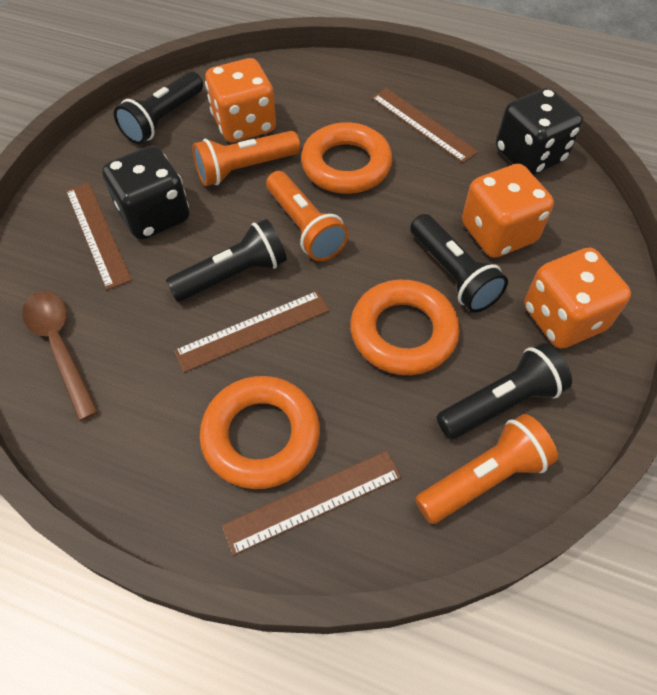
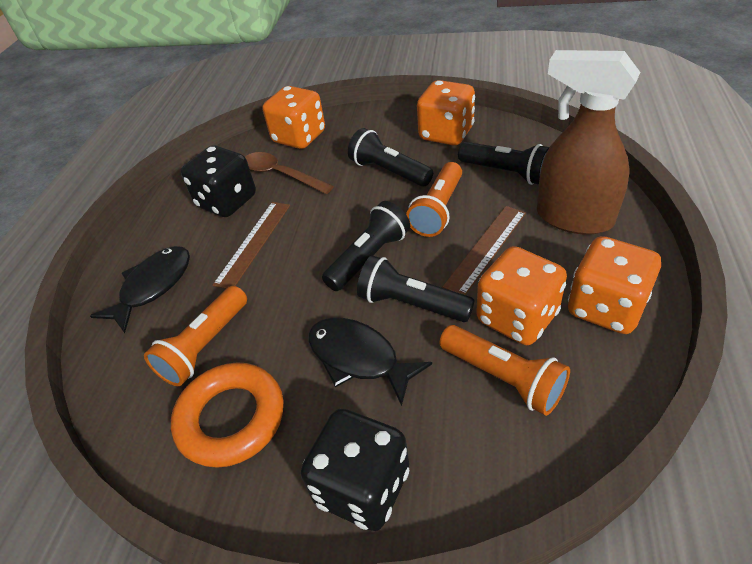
black fish: none = 0 -> [90,246,190,333] [308,318,432,406] = 2
brown ruler: [66,183,132,290] [174,291,330,373] [221,451,401,556] [371,88,478,163] = 4 -> [213,202,290,289] [443,206,526,295] = 2
brown spray bottle: none = 0 -> [537,50,640,235] = 1
orange dice: [205,58,276,142] [462,164,554,258] [524,248,631,349] = 3 -> [263,86,325,149] [417,80,475,145] [476,246,567,345] [568,236,661,334] = 4
orange ring: [200,376,320,489] [301,122,392,194] [350,280,460,375] = 3 -> [171,363,284,468] = 1

